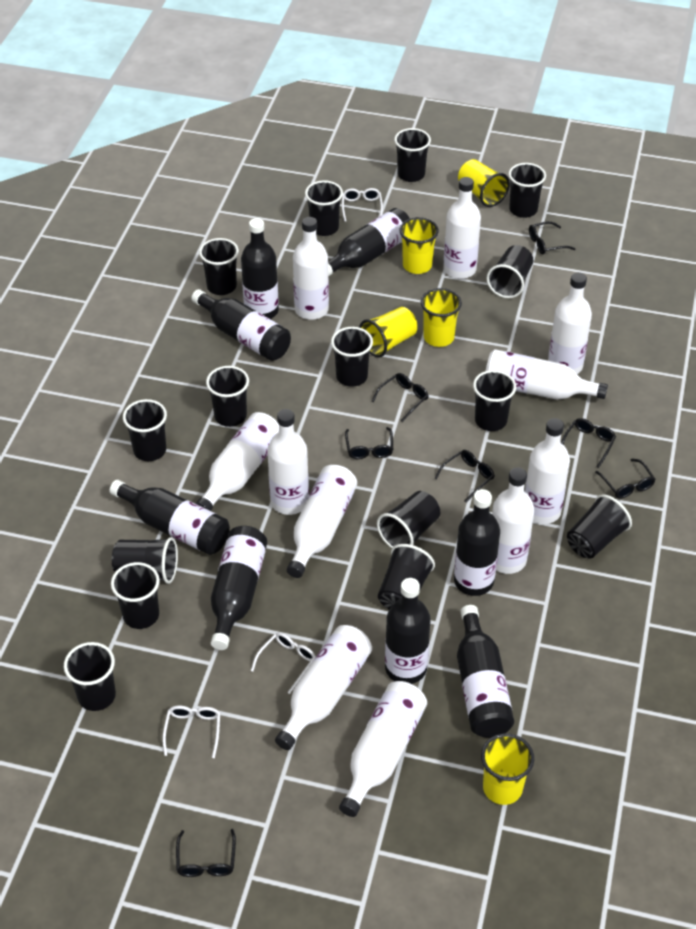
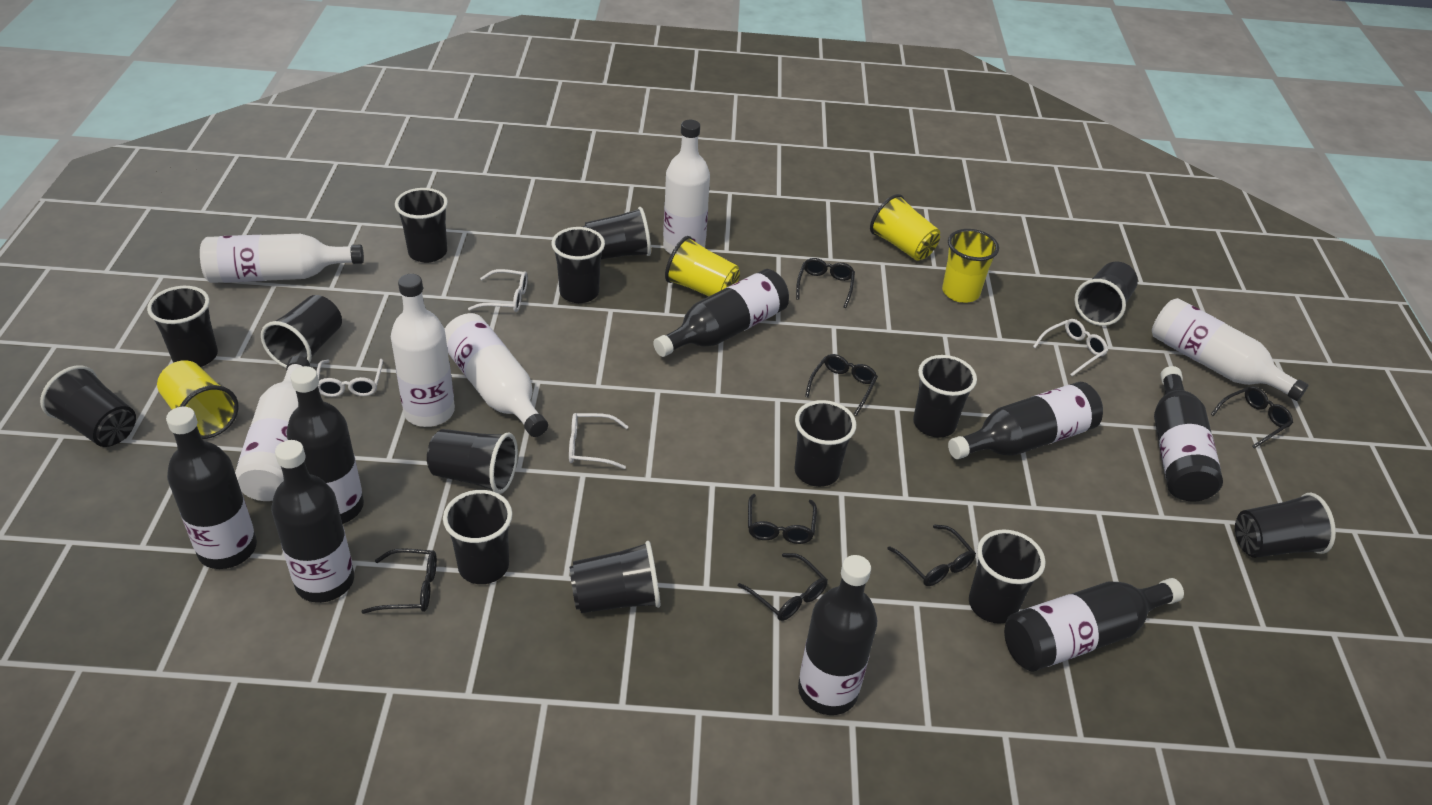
black cup: [64,642,116,711] [111,562,160,629] [112,537,178,584] [123,399,167,461] [199,238,239,295] [206,366,249,427] [305,180,343,236] [331,327,373,387] [377,491,440,548] [378,544,435,609] [394,128,431,182] [473,370,516,431] [486,245,533,298] [508,163,546,218] [567,494,632,559] = 15 -> [40,365,136,447] [147,286,218,367] [261,295,342,368] [395,188,448,263] [427,429,518,494] [443,490,513,584] [551,227,605,303] [570,541,660,613] [583,207,651,259] [794,400,856,487] [913,355,977,438] [969,529,1046,624] [1074,262,1138,326] [1235,493,1336,558] = 14
white bottle: [196,412,279,511] [267,409,309,515] [275,625,372,750] [287,465,357,578] [293,217,329,320] [339,681,427,817] [443,177,481,279] [486,349,608,400] [492,467,534,574] [525,418,570,524] [548,273,592,374] = 11 -> [200,234,364,283] [235,356,310,501] [391,274,455,427] [445,313,548,437] [663,120,710,254] [1152,298,1308,401] = 6
white glasses: [163,706,220,758] [251,632,316,694] [342,188,383,222] = 3 -> [316,359,383,397] [468,269,528,312] [569,413,628,469] [1033,319,1108,376] = 4
yellow cup: [359,307,417,358] [399,217,439,274] [421,288,462,347] [458,159,510,207] [481,733,534,805] = 5 -> [157,360,239,439] [665,236,740,296] [870,194,940,261] [942,229,999,303] = 4

